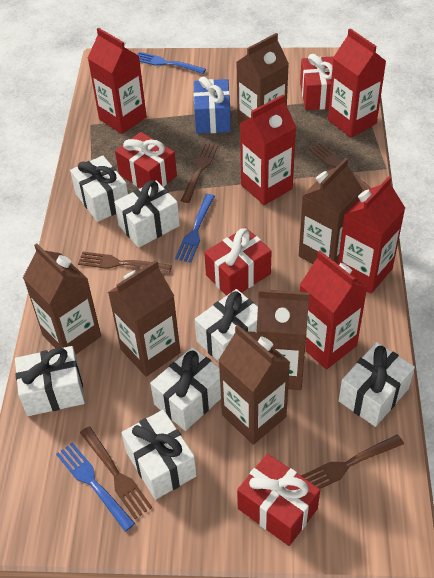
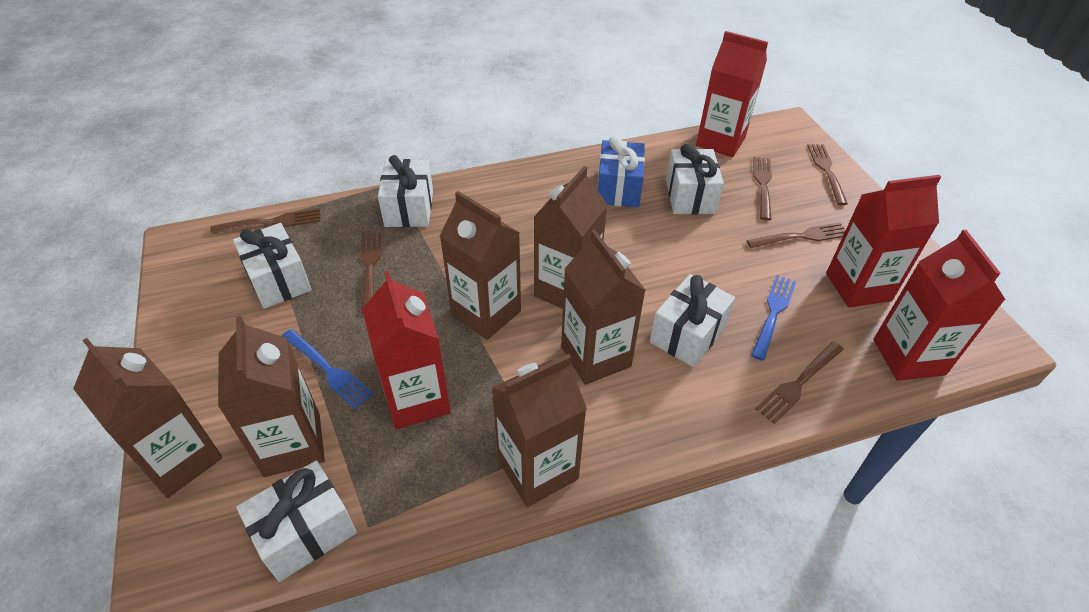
blue fork: [56,442,135,532] [137,52,206,74] [175,194,215,263] = 3 -> [282,329,374,409] [751,275,796,361] = 2
brown fork: [78,252,172,273] [80,426,152,519] [181,143,218,203] [301,434,404,489] [309,143,371,191] = 5 -> [210,208,321,234] [360,232,382,313] [747,222,846,248] [753,157,772,221] [755,342,844,424] [807,144,848,205] = 6
red carton: [88,28,147,134] [240,94,296,205] [300,250,368,369] [328,28,386,138] [338,176,405,293] = 5 -> [362,271,451,429] [696,31,768,157] [826,175,941,308] [873,230,1006,381] = 4
red gift: [115,132,177,188] [204,227,272,296] [237,453,320,546] [300,54,334,110] = 4 -> none = 0
white gift: [15,346,85,416] [70,155,128,222] [114,180,180,248] [121,410,197,500] [150,347,221,431] [195,289,258,362] [338,342,415,427] = 7 -> [233,223,312,309] [236,460,357,582] [378,155,433,227] [650,274,735,367] [666,144,724,214] = 5

